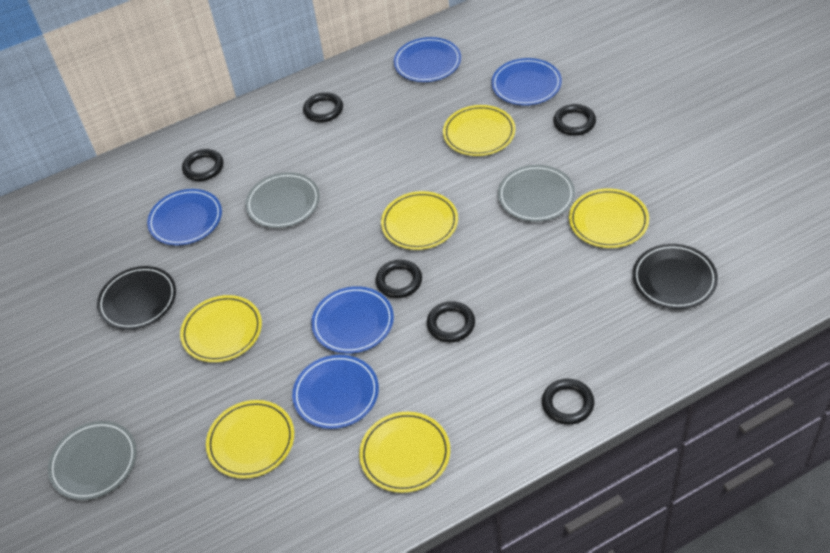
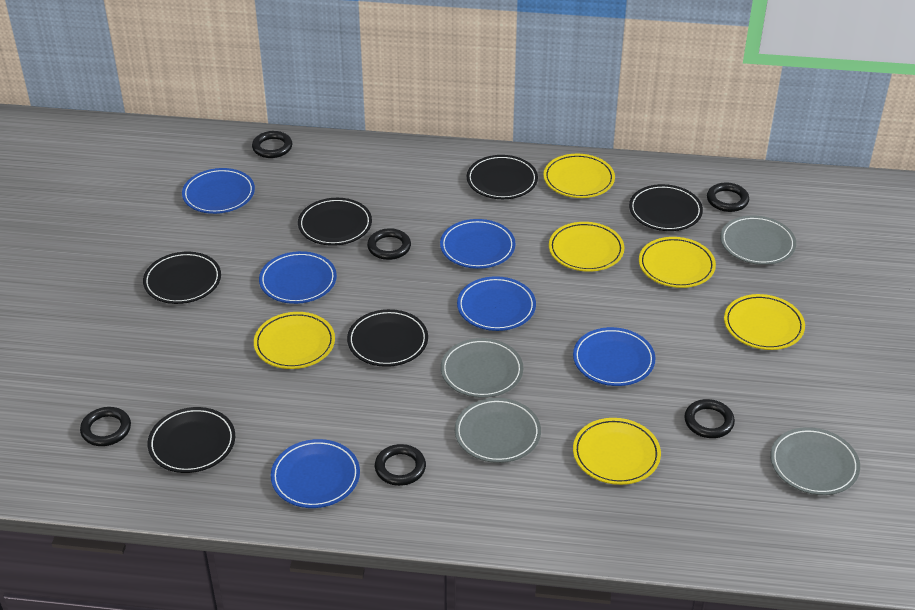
black plate: [97,266,176,330] [633,244,718,309] = 2 -> [143,252,221,304] [148,407,235,473] [298,198,372,246] [347,309,428,367] [467,155,538,199] [629,184,703,231] = 6
blue plate: [147,189,222,246] [292,355,379,429] [311,286,394,354] [394,37,461,82] [491,58,562,106] = 5 -> [182,168,255,214] [259,251,337,304] [271,439,360,508] [440,219,515,269] [457,276,536,331] [573,327,655,386] = 6
grey plate: [48,421,137,500] [245,172,320,228] [498,165,575,222] = 3 -> [441,338,523,398] [455,398,541,463] [720,215,796,265] [770,427,860,495] = 4

